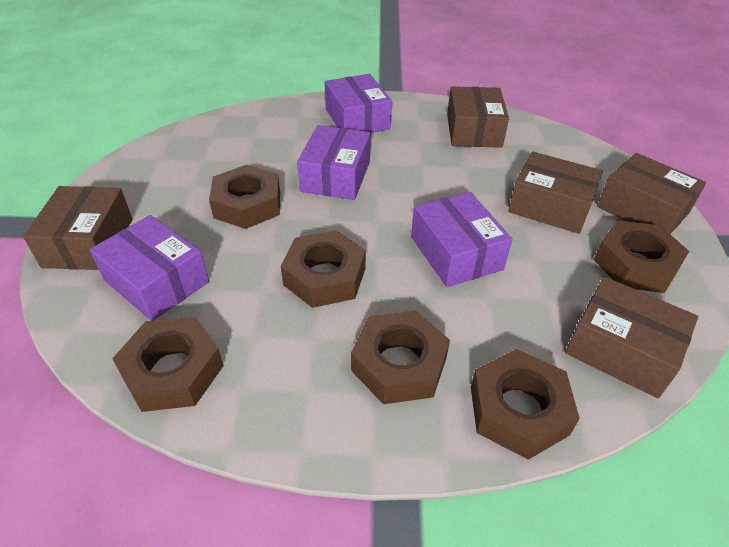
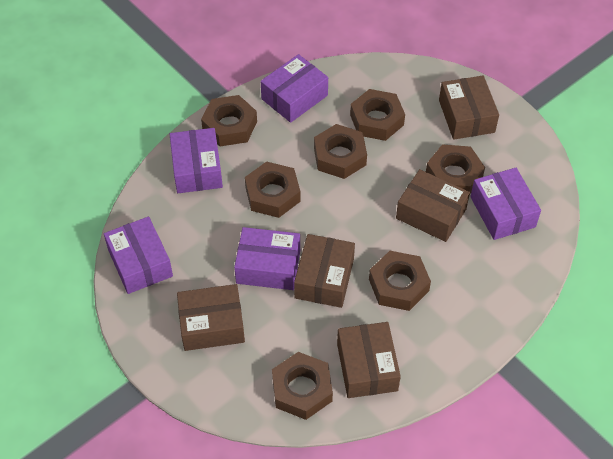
brown nut: [112,317,223,412] [209,165,280,229] [281,230,366,308] [351,310,450,404] [471,349,580,460] [594,220,689,293] = 6 -> [201,95,257,146] [245,161,301,218] [272,352,333,420] [314,124,367,179] [350,89,405,141] [369,251,431,311] [426,144,485,194] = 7
purple box: [90,215,209,321] [297,125,371,200] [325,74,392,133] [411,192,512,287] = 4 -> [104,216,173,294] [170,128,223,193] [234,227,300,290] [261,54,328,123] [470,168,541,240] = 5

